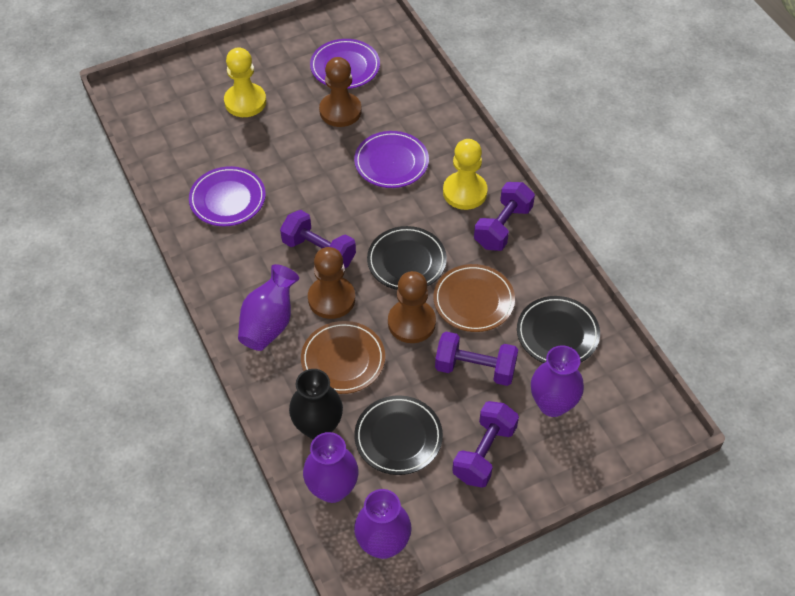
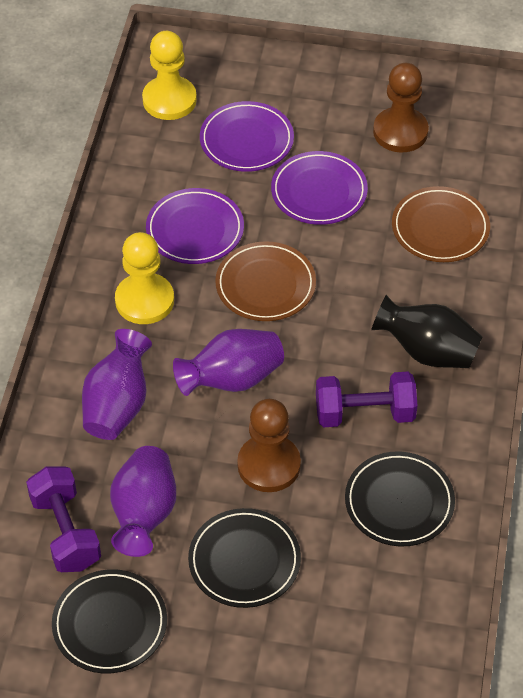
brown pawn: [308,247,355,319] [319,57,362,127] [388,271,436,343] = 3 -> [237,399,301,492] [373,63,429,153] = 2
purple dumbbell: [280,210,356,268] [435,331,518,386] [452,401,519,488] [474,182,535,251] = 4 -> [26,467,101,572] [316,372,418,427] = 2
purple vase: [238,264,299,351] [303,432,359,503] [354,489,412,559] [531,345,584,417] = 4 -> [82,329,152,440] [110,446,176,557] [173,329,284,396] = 3

